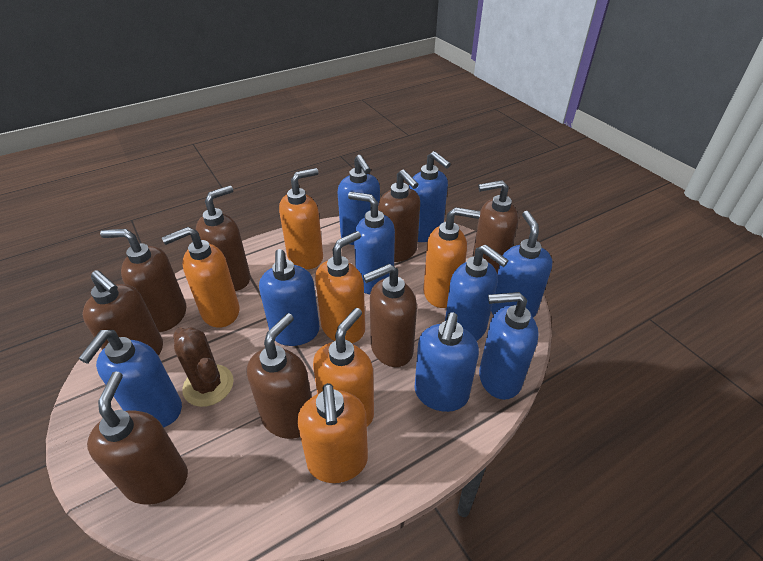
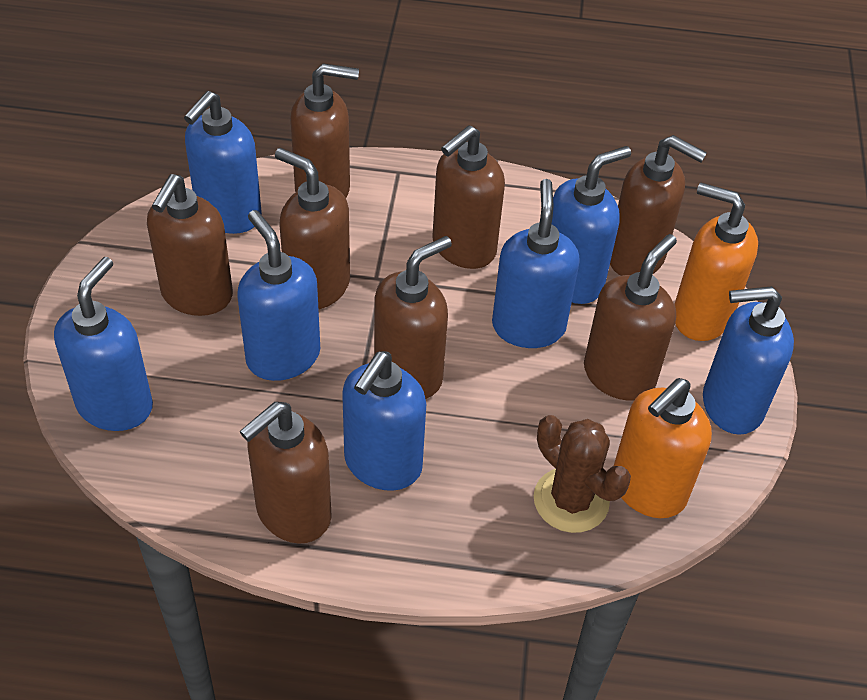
blue soap dispenser: [79,330,182,428] [259,249,320,346] [338,155,380,245] [348,192,395,294] [409,151,451,242] [414,313,479,412] [445,245,508,341] [479,292,539,400] [491,211,552,317] = 9 -> [54,257,153,431] [184,91,262,234] [237,210,320,381] [342,351,426,491] [492,179,580,348] [552,146,631,304] [703,286,794,435] = 7
orange soap dispenser: [162,227,240,328] [279,168,323,269] [297,383,368,483] [313,308,374,427] [315,231,365,343] [423,207,480,308] = 6 -> [614,378,712,518] [674,183,758,341] = 2

